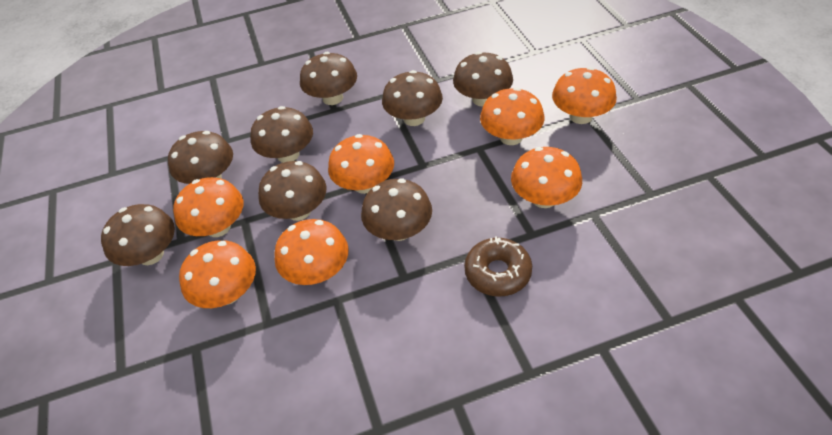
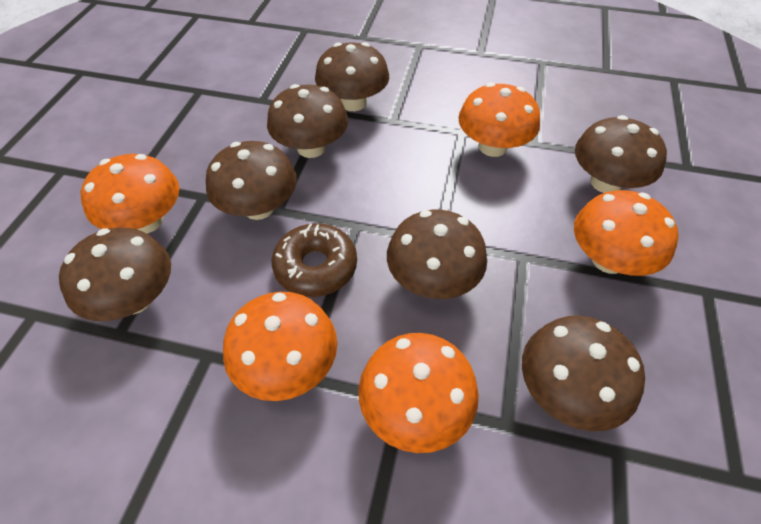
brown mushroom: [101,204,175,266] [168,131,233,184] [250,106,313,163] [258,161,326,221] [300,52,357,105] [361,178,432,241] [382,70,443,126] [453,52,513,107] = 8 -> [59,228,171,321] [206,141,297,220] [267,84,348,158] [315,42,389,111] [387,210,487,299] [522,316,645,431] [575,115,667,193] = 7
orange mushroom: [173,177,243,237] [179,240,256,308] [274,219,349,285] [328,134,394,194] [480,87,545,145] [511,147,582,208] [552,67,617,124] = 7 -> [81,154,179,234] [223,292,337,401] [358,333,479,453] [458,83,540,157] [574,190,679,276] = 5

